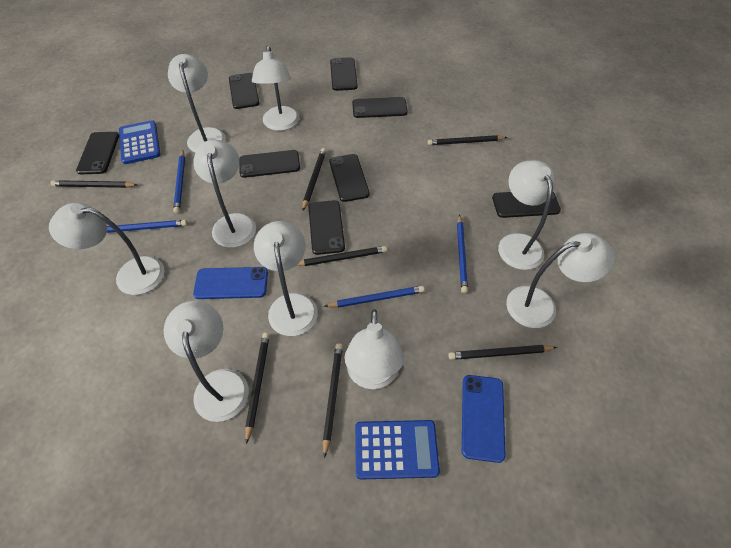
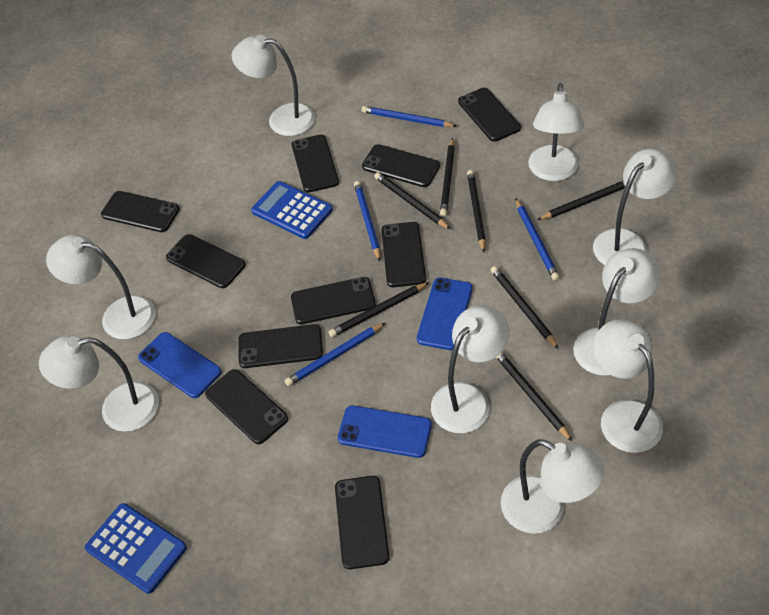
black phone: [76,132,119,174] [229,73,259,109] [239,150,300,178] [308,200,345,255] [329,154,370,202] [330,57,358,91] [352,97,408,118] [492,192,561,218] = 8 -> [101,191,180,232] [166,234,245,288] [205,369,288,444] [238,324,323,368] [291,277,376,324] [292,135,339,192] [335,476,389,569] [362,144,440,187] [381,222,426,287] [458,88,521,142] = 10
blue phone: [193,267,268,299] [462,375,506,463] = 2 -> [138,332,221,398] [338,406,432,458] [417,278,473,350] = 3

